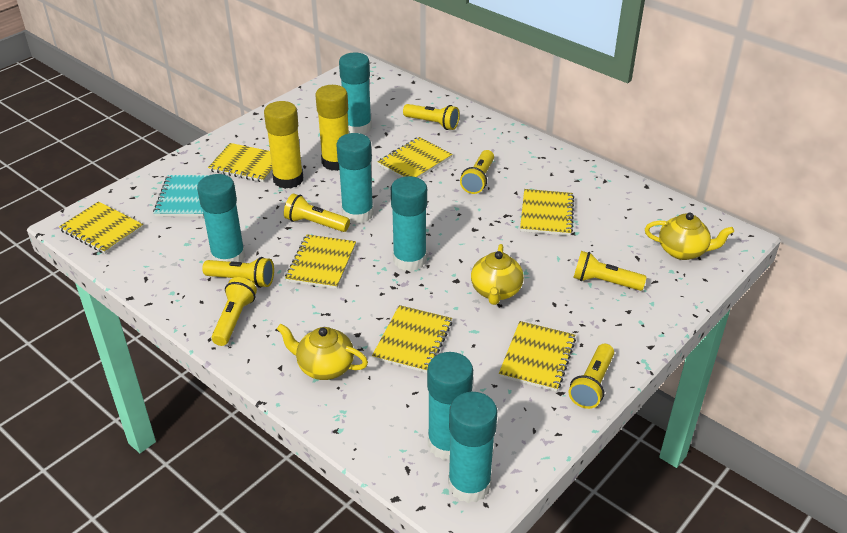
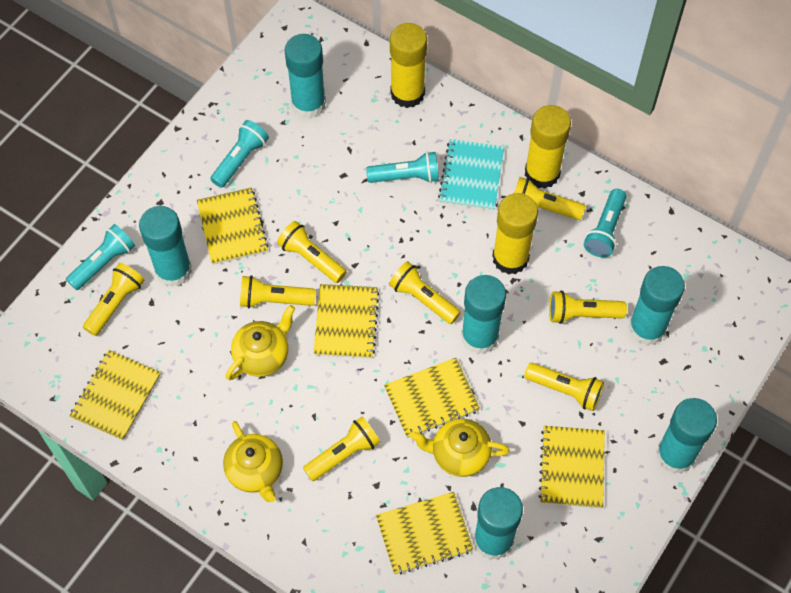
turquoise flashlight: none = 0 -> [66,224,135,290] [210,120,269,188] [366,152,439,183] [584,189,626,257] = 4
yellow flashlight: [202,257,274,288] [211,277,257,346] [284,193,350,232] [403,104,460,130] [460,150,494,194] [569,344,614,409] [573,251,647,291] = 7 -> [83,263,144,336] [240,275,316,308] [277,221,347,283] [303,417,380,481] [389,261,461,324] [514,177,585,220] [524,363,604,411] [549,290,627,324] = 8
yellow glue stick: [264,101,303,189] [315,85,349,171] = 2 -> [390,23,427,108] [492,193,538,275] [525,105,571,189] = 3
yellow notebook: [59,202,143,254] [208,143,273,182] [285,234,356,289] [372,305,452,373] [378,137,452,178] [499,321,576,392] [520,189,574,236] = 7 -> [69,350,161,441] [197,188,269,265] [313,284,380,359] [376,492,474,575] [384,358,480,438] [538,426,605,508] = 6

